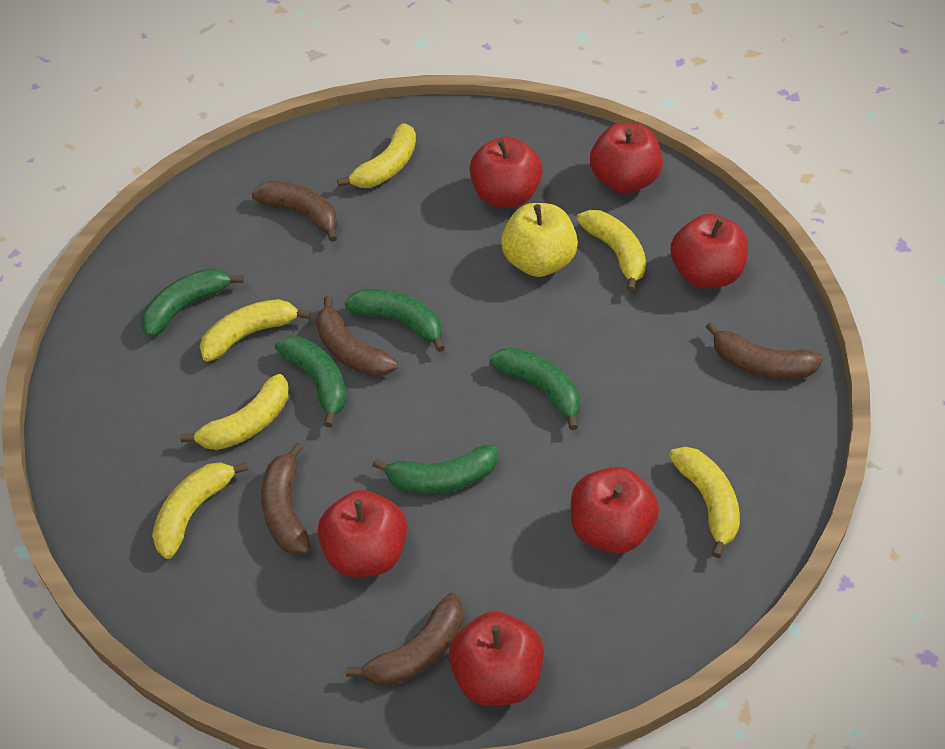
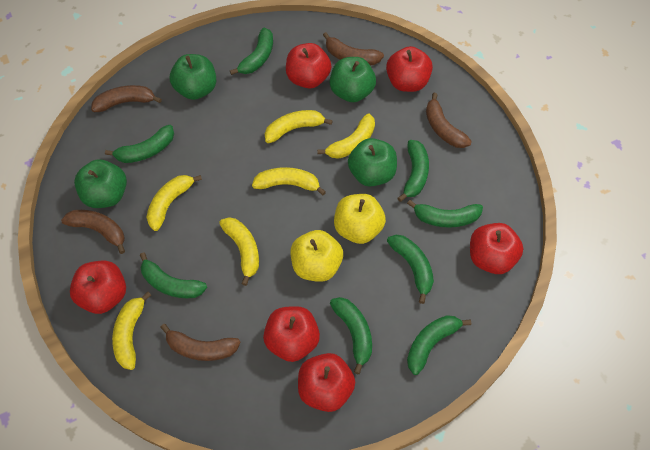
green apple: none = 0 -> [74,159,127,208] [170,54,216,100] [330,57,376,102] [348,138,397,186] = 4
green banana: [141,268,244,337] [275,337,347,427] [344,289,445,352] [372,444,498,494] [489,347,580,430] = 5 -> [105,125,174,163] [140,252,207,298] [230,28,273,75] [330,297,372,374] [387,235,434,304] [397,140,429,202] [407,200,483,228] [407,315,471,375] = 8
yellow apple: [501,203,578,277] = 1 -> [291,230,343,282] [334,194,386,244] = 2

